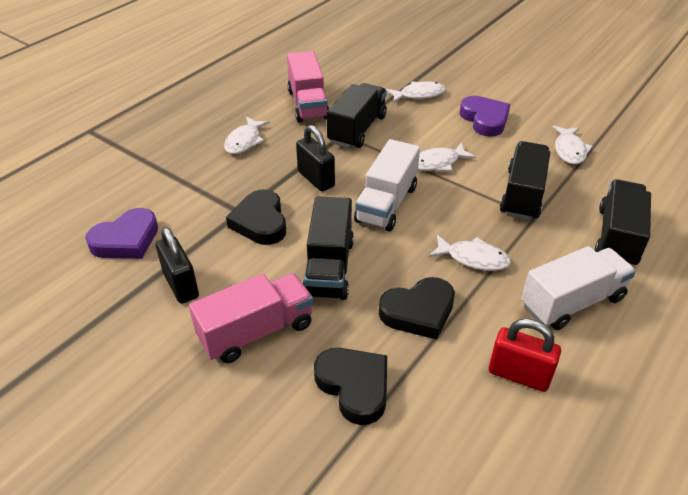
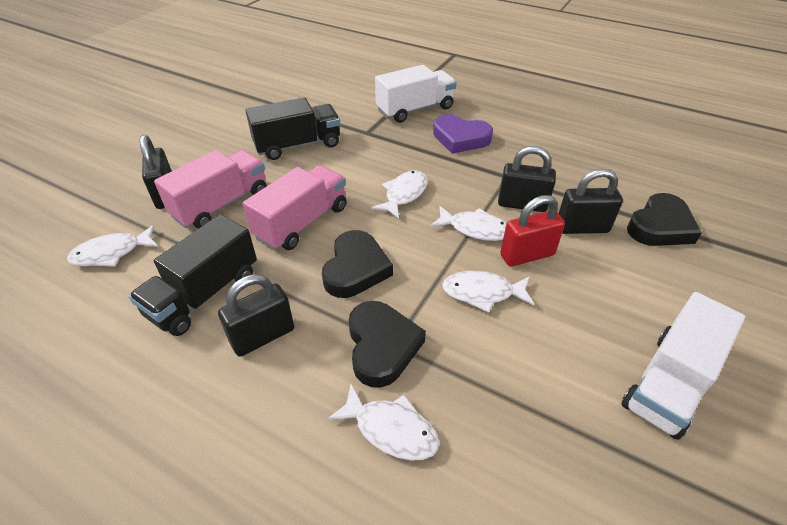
black padlock: [156,227,199,304] [296,125,335,192] = 2 -> [140,135,172,209] [218,274,294,357] [498,146,556,212] [558,169,623,234] = 4
black truck: [303,196,354,300] [327,83,387,148] [500,141,550,220] [595,179,651,265] = 4 -> [129,214,257,336] [245,97,340,160] = 2
purple heart: [85,208,158,259] [459,96,510,137] = 2 -> [433,114,493,154] = 1

